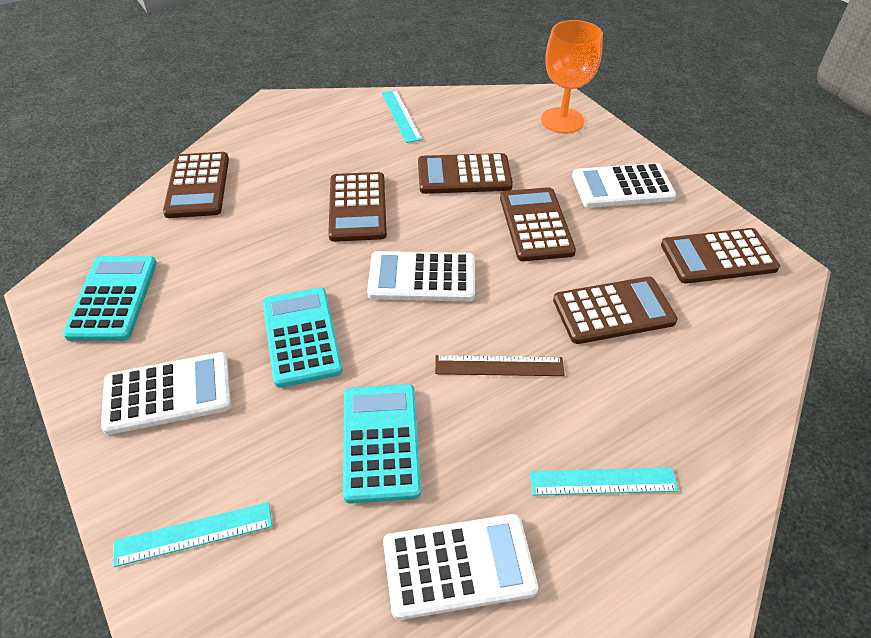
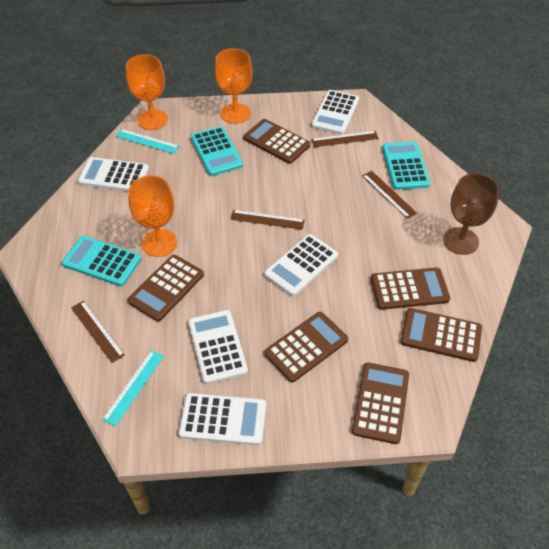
brown goblet: none = 0 -> [443,173,499,255] = 1
brown ruler: [435,355,565,376] = 1 -> [71,301,125,363] [231,210,305,230] [311,131,379,147] [362,171,417,219] = 4
orange goblet: [541,20,603,134] = 1 -> [126,54,168,130] [128,175,177,257] [215,48,252,124] = 3
turquoise ruler: [113,502,272,567] [382,90,422,143] [530,467,679,496] = 3 -> [102,350,164,426] [116,129,180,154] = 2
white calculator: [101,352,231,435] [367,251,475,301] [383,514,538,620] [572,163,676,208] = 4 -> [78,157,149,191] [179,393,266,445] [188,310,248,384] [264,234,338,296] [312,90,359,135] = 5

